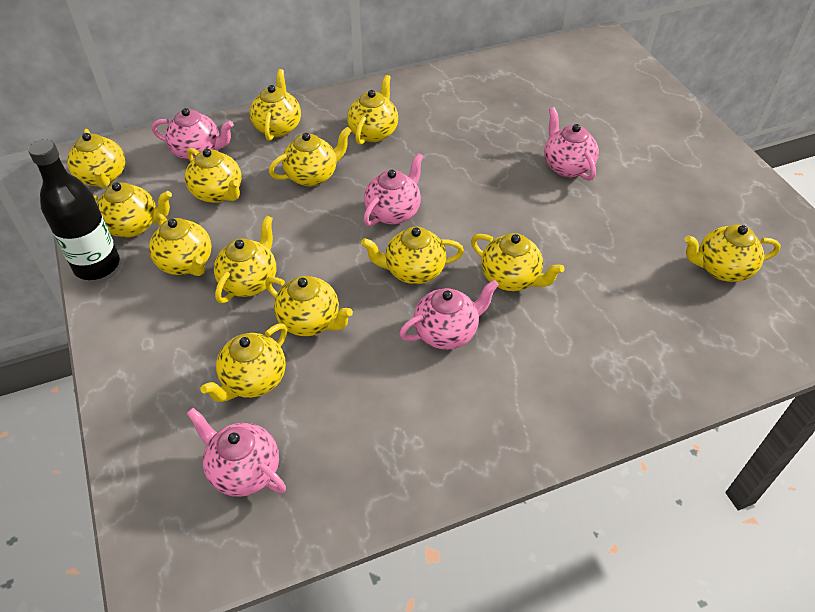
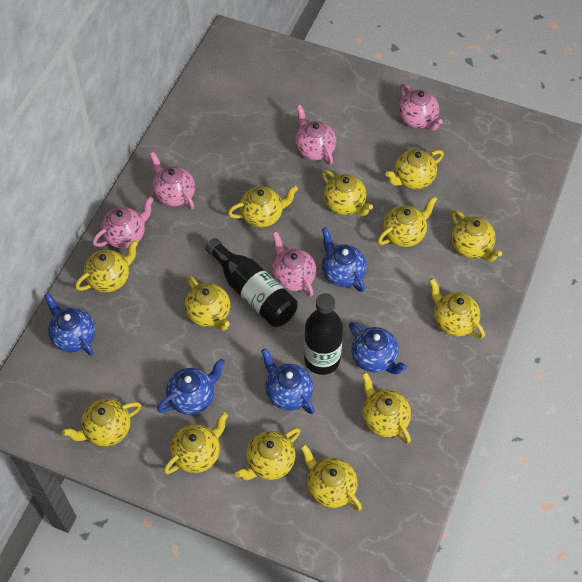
black bottle: [28,139,120,280] = 1 -> [205,238,297,327] [304,293,343,375] = 2
blue teapot: none = 0 -> [44,293,95,356] [157,359,225,415] [261,348,315,414] [322,227,367,292] [349,322,407,374] = 5

